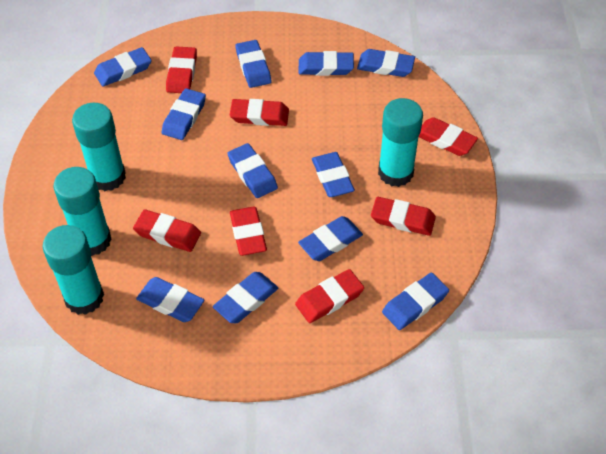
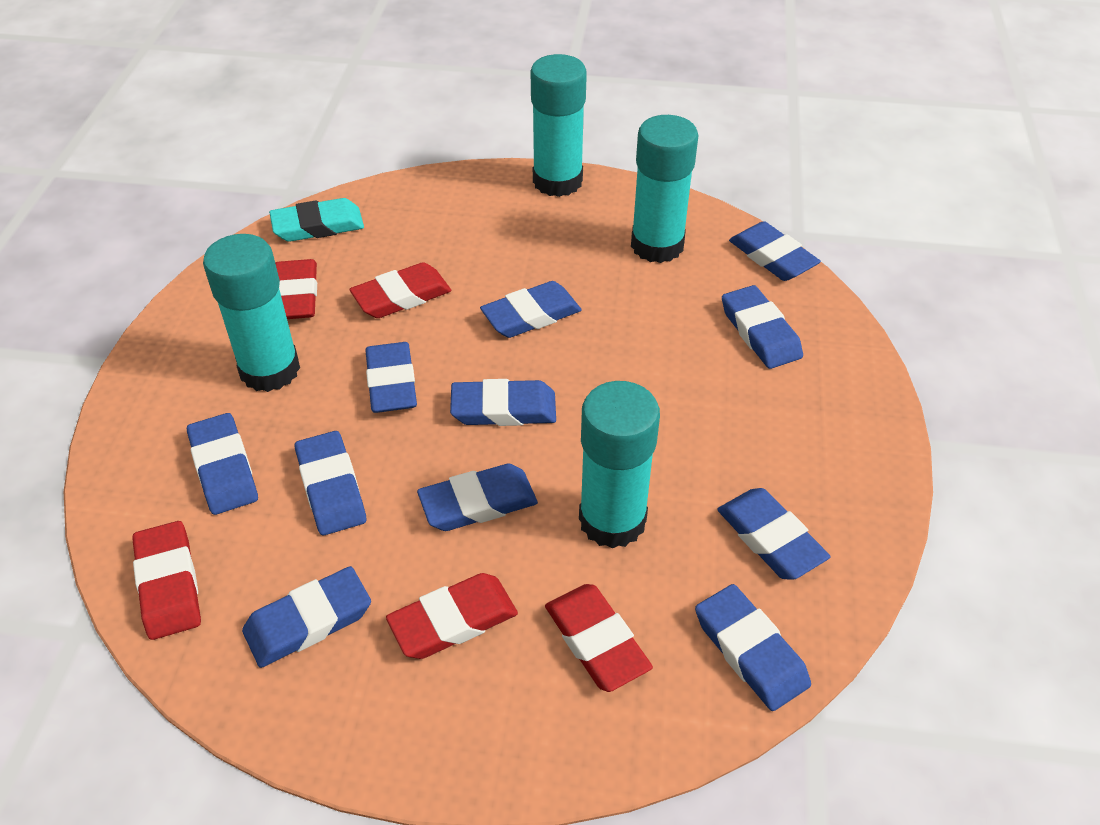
red eraser: [133,209,201,252] [166,46,197,93] [230,99,289,126] [230,207,267,256] [295,269,364,323] [371,197,436,236] [419,117,478,156] = 7 -> [132,521,201,640] [275,259,317,319] [349,262,451,318] [386,573,518,659] [545,584,653,692] = 5
turquoise eraser: none = 0 -> [269,198,364,242] = 1

